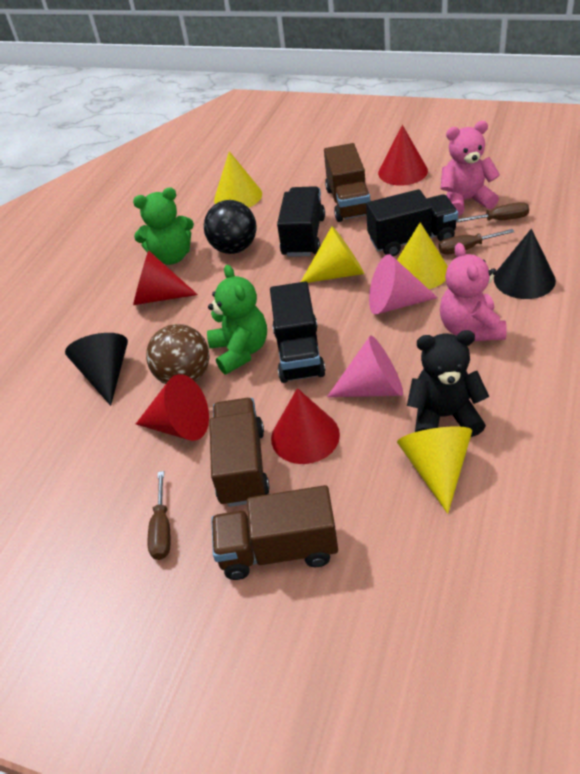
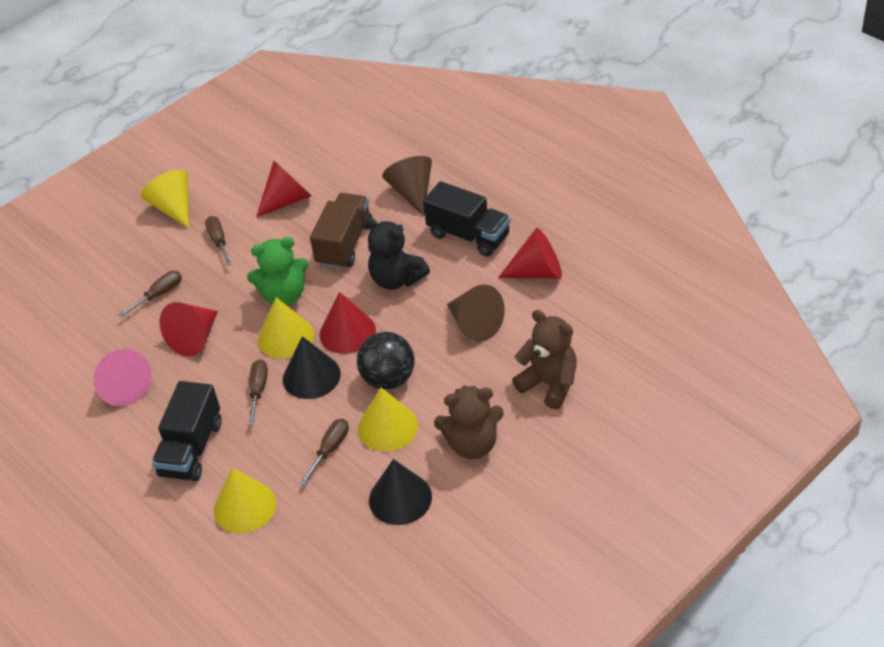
black truck: [270,281,326,383] [277,186,325,257] [366,189,458,256] = 3 -> [152,381,222,481] [423,181,511,256] = 2
brown ball: [146,324,210,384] = 1 -> none = 0
brown cone: none = 0 -> [382,156,432,217] [447,284,505,342] = 2
brown screwdriver: [148,471,170,560] [439,229,515,255] [456,202,529,223] = 3 -> [119,271,182,317] [205,216,231,266] [248,359,268,425] [300,419,349,485] = 4
brown teddy bear: none = 0 -> [434,386,504,459] [512,310,577,410] = 2
brown truck: [209,398,270,507] [211,485,338,580] [324,143,370,222] = 3 -> [310,193,372,269] = 1
green teddy bear: [133,188,194,265] [207,265,267,374] = 2 -> [247,237,309,306] = 1
pink cone: [327,335,403,397] [369,254,438,315] = 2 -> [93,349,151,406] = 1
pink teddy bear: [440,121,500,216] [440,243,507,341] = 2 -> none = 0

